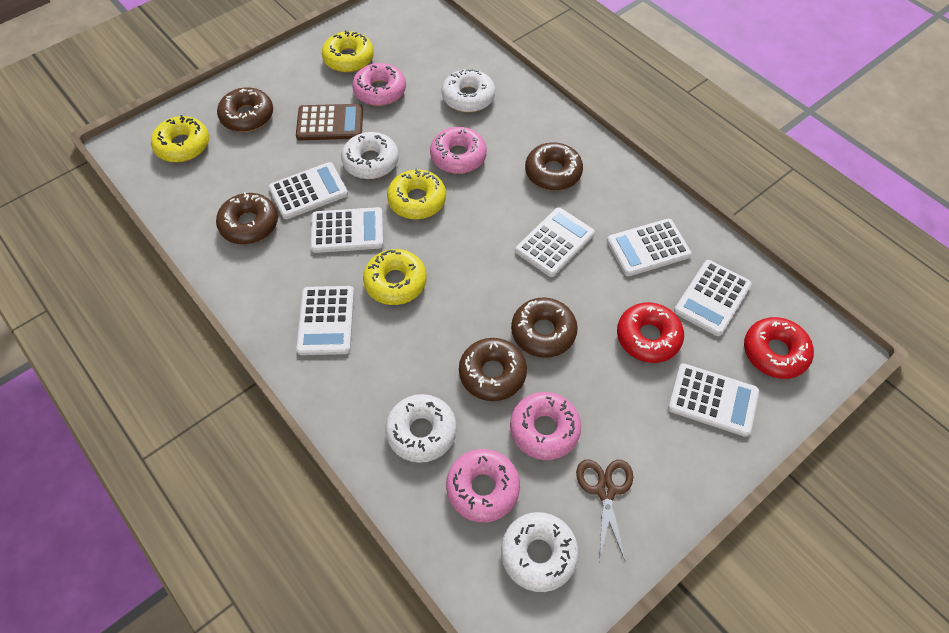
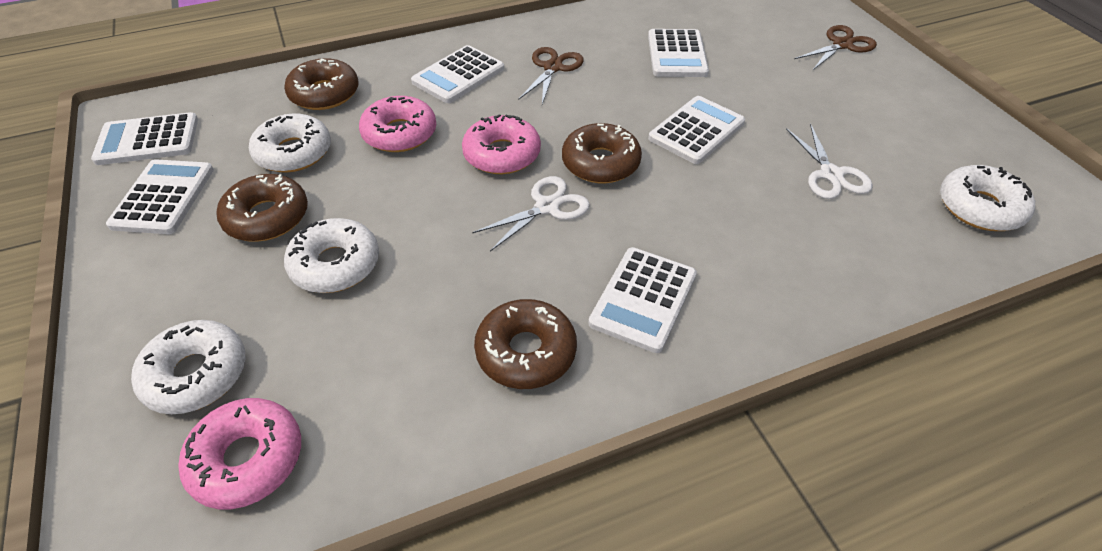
brown calculator: [296,104,363,140] = 1 -> none = 0
brown donut: [216,192,278,244] [217,87,273,132] [459,338,527,401] [511,297,578,358] [525,142,583,191] = 5 -> [217,174,308,242] [284,58,358,110] [474,299,577,389] [562,123,642,183] = 4
brown scissors: [576,460,633,562] = 1 -> [519,47,583,104] [794,25,877,71] = 2
pink donut: [352,63,406,106] [430,127,487,174] [446,449,520,522] [510,392,581,460] = 4 -> [179,398,301,509] [359,96,437,152] [462,114,541,174] = 3
red donut: [617,302,684,363] [744,317,814,379] = 2 -> none = 0
white calculator: [268,162,348,219] [296,286,354,355] [311,207,384,253] [515,207,595,277] [607,219,692,276] [668,363,759,437] [674,260,752,336] = 7 -> [91,112,198,165] [106,159,214,234] [411,45,504,103] [588,247,697,353] [648,29,709,77] [648,96,745,164] = 6
white scissors: none = 0 -> [472,176,590,252] [786,123,873,199] = 2
yellow donut: [151,115,209,162] [322,30,374,73] [363,249,427,305] [387,169,446,219] = 4 -> none = 0

